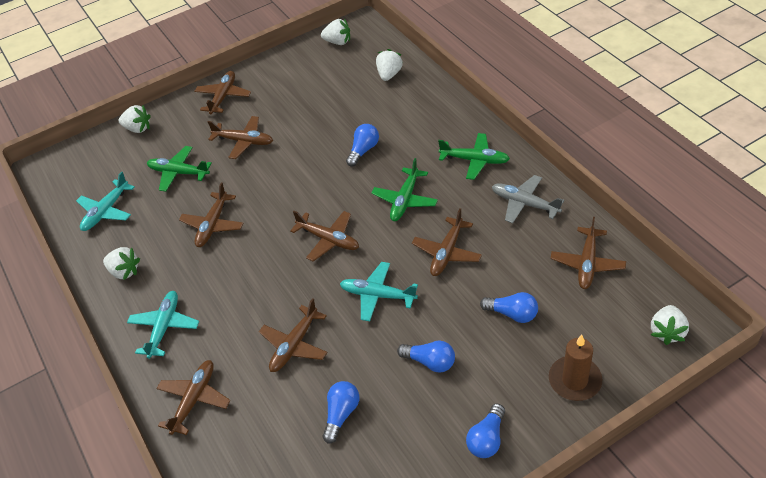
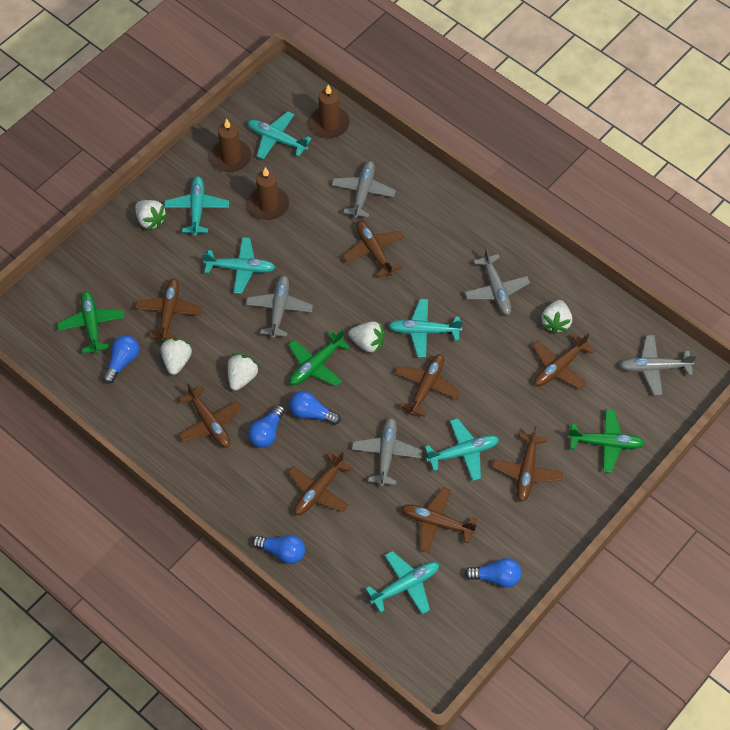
brown candle: [549,335,602,401] = 1 -> [210,119,251,172] [248,167,289,220] [309,85,350,138] = 3
grey plane: [492,175,564,223] = 1 -> [246,275,313,339] [332,161,396,219] [352,417,422,487] [464,248,530,315] [619,335,697,395] = 5
turquoise plane: [76,171,135,231] [127,291,199,359] [340,262,418,321] = 3 -> [164,176,229,236] [202,237,276,294] [248,111,312,160] [366,551,439,614] [388,299,463,358] [425,418,499,481] = 6

